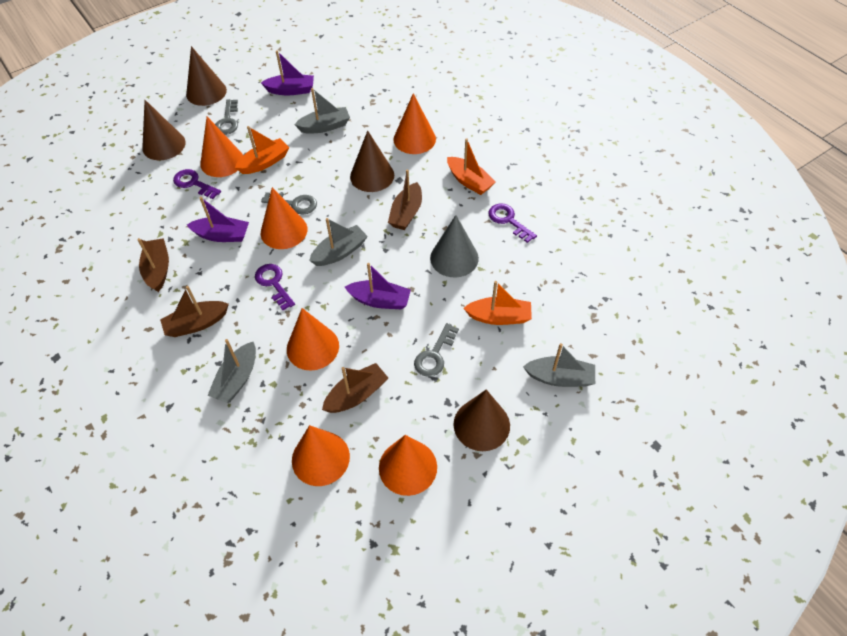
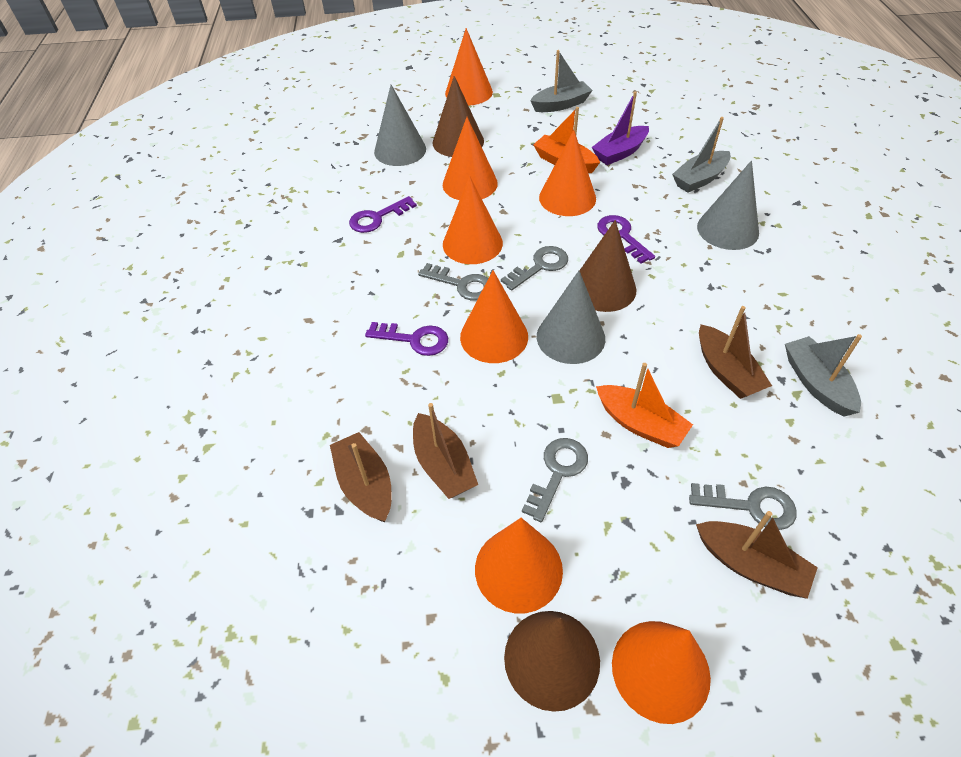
brown cone: [142,100,186,160] [186,46,227,106] [350,130,394,192] [454,389,510,451] = 4 -> [432,76,484,157] [504,611,600,712] [579,220,637,312] = 3
grey boat: [207,339,256,403] [294,88,350,133] [309,218,368,266] [523,343,595,387] = 4 -> [530,50,593,112] [672,117,731,193] [785,334,862,417] = 3
grey cone: [430,215,479,278] = 1 -> [374,85,426,166] [537,271,605,364] [697,161,759,250] = 3
grey key: [215,99,238,135] [261,192,317,215] [414,323,459,377] = 3 -> [418,263,488,301] [501,246,568,291] [522,438,588,522] [689,483,797,530] = 4
orange boat: [235,126,289,174] [447,138,495,195] [464,281,532,325] = 3 -> [533,107,600,173] [596,363,693,448] = 2
orange cone: [200,117,243,177] [261,187,307,249] [287,308,339,371] [292,425,350,486] [379,435,437,496] [393,93,436,154] = 6 -> [443,117,498,200] [443,176,503,264] [445,28,493,105] [460,270,528,363] [475,518,563,614] [539,130,596,216] [612,621,711,724] = 7
purple boat: [187,197,249,242] [261,50,314,95] [345,263,411,309] = 3 -> [592,91,649,165] = 1

